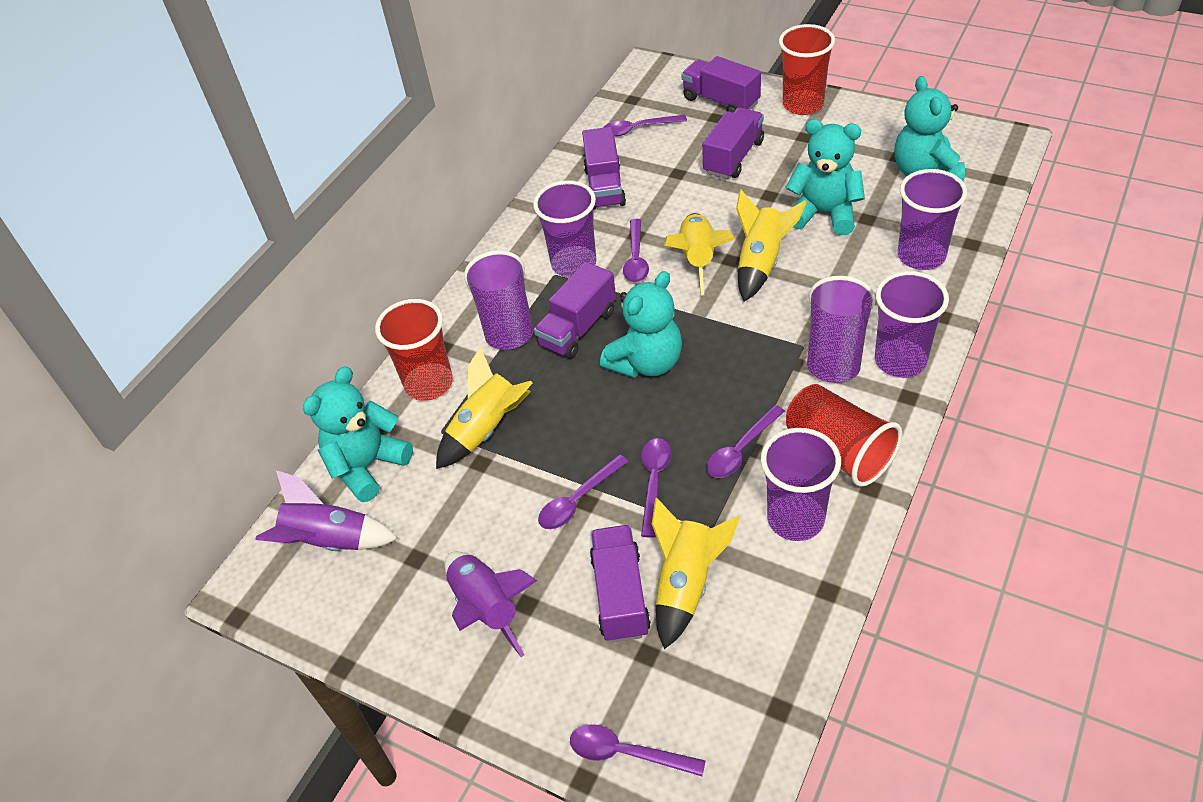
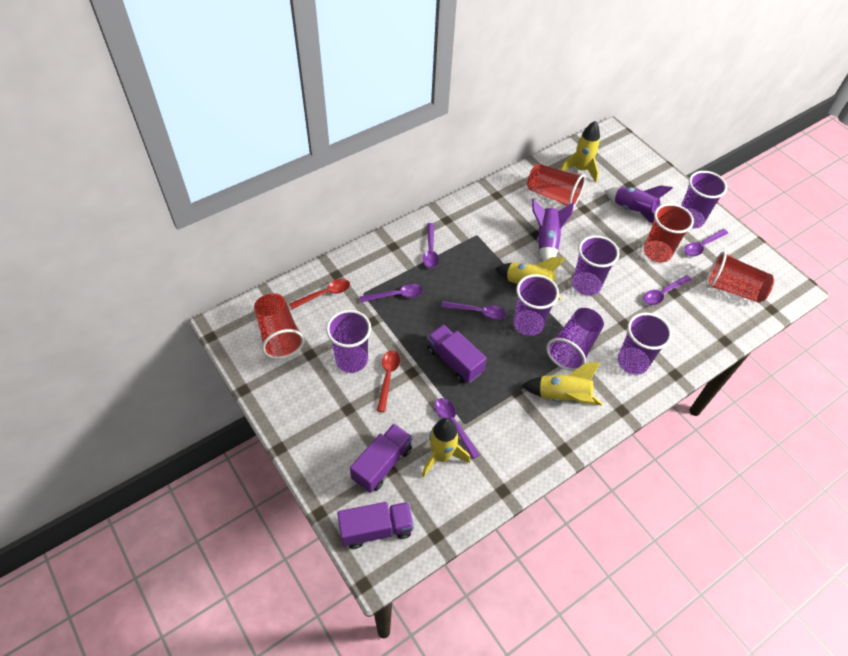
purple truck: [534,262,616,359] [582,127,626,210] [590,525,651,642] [681,56,761,112] [702,107,764,179] = 5 -> [337,502,414,549] [350,424,413,493] [427,324,487,383] = 3
red cup: [375,299,453,401] [779,24,835,115] [786,384,902,487] = 3 -> [254,293,304,359] [527,164,585,208] [644,203,694,263] [706,251,774,303] = 4
red spoon: none = 0 -> [289,279,350,309] [377,350,400,412] = 2
turquoise teddy bear: [303,366,413,502] [600,271,682,378] [785,119,865,235] [894,76,965,181] = 4 -> none = 0

